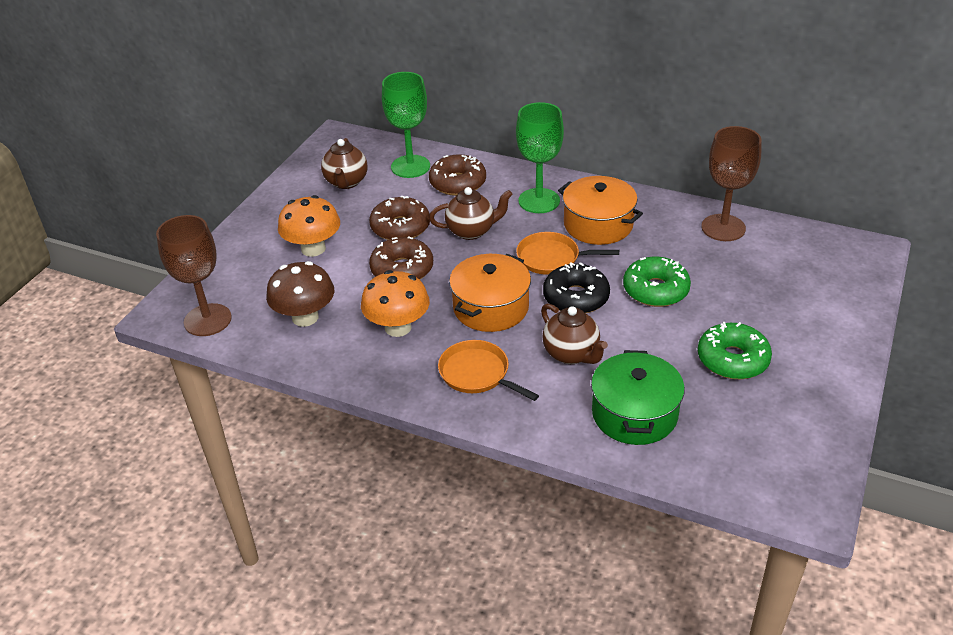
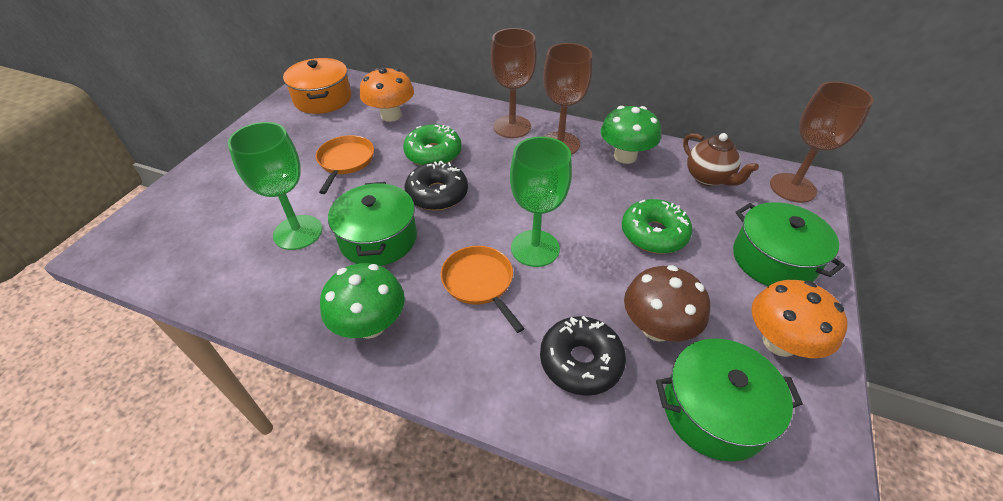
black donut: [543,262,610,313] = 1 -> [405,161,468,211] [540,316,626,396] = 2
brown donut: [369,196,430,240] [369,236,433,280] [429,154,486,196] = 3 -> none = 0
brown goblet: [156,215,232,336] [701,126,762,241] = 2 -> [491,28,537,138] [543,43,592,155] [770,82,874,203] = 3
brown teapot: [321,138,368,189] [429,187,513,240] [541,303,608,364] = 3 -> [683,133,759,186] = 1
green mushroom: none = 0 -> [320,263,405,339] [601,106,661,164] = 2
green pot: [591,350,685,445] = 1 -> [328,182,417,266] [656,338,803,461] [733,202,845,286] = 3
orange pot: [449,254,531,332] [558,176,643,245] = 2 -> [283,58,351,114] = 1

